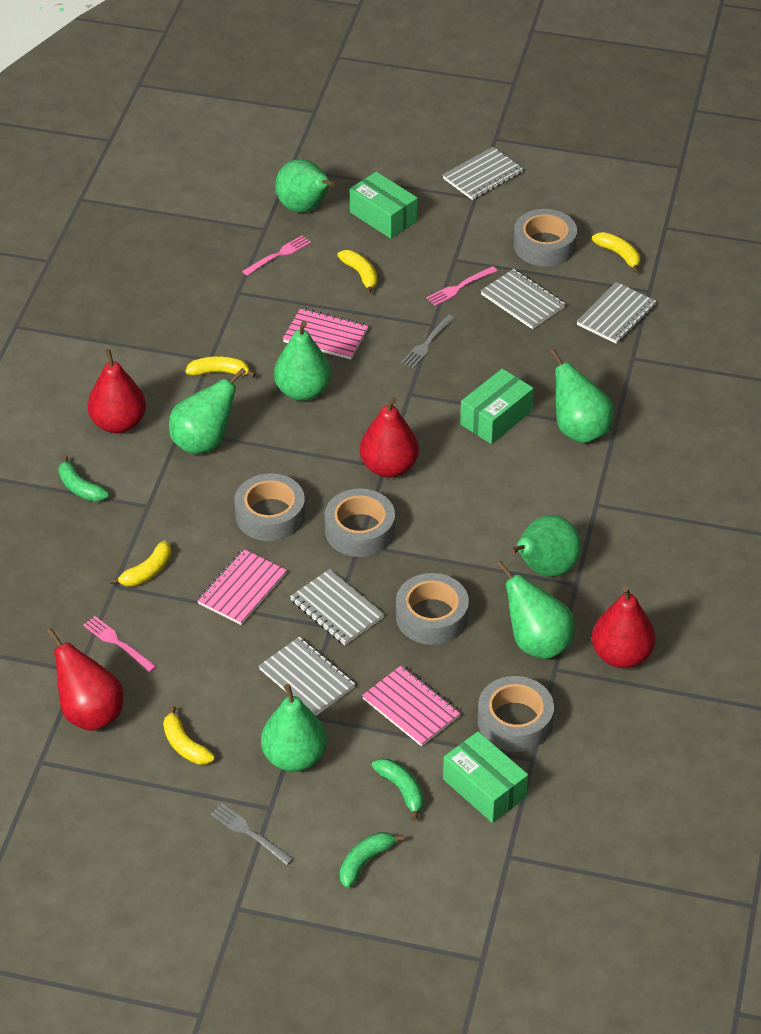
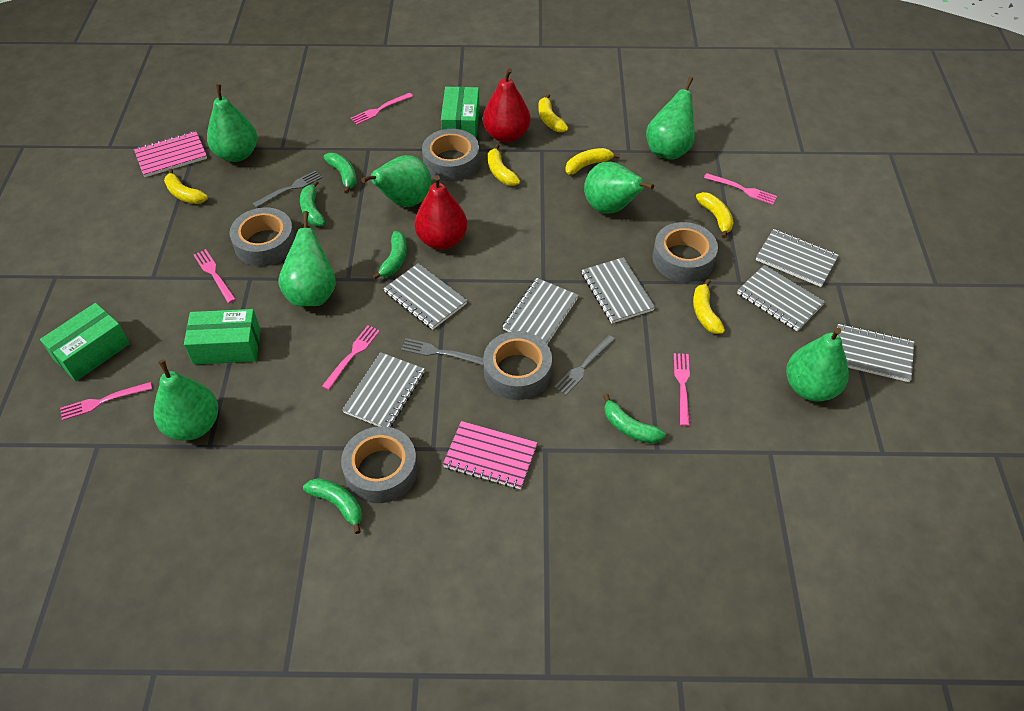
green banana: [58,455,109,502] [340,832,405,888] [372,759,424,821] = 3 -> [300,180,325,226] [303,478,362,534] [324,153,357,194] [372,231,407,280] [603,394,666,443] = 5
grey fork: [211,803,294,865] [401,314,455,368] = 2 -> [253,170,322,208] [401,338,484,365] [554,335,615,395] = 3
grey notebook: [259,637,355,716] [290,569,384,645] [443,147,523,200] [481,269,566,329] [577,282,656,344] = 5 -> [342,352,425,427] [383,263,467,330] [502,278,579,344] [582,257,655,323] [737,265,825,331] [756,229,839,287] [837,324,914,382] = 7
pink fork: [83,616,157,672] [242,235,311,276] [426,266,497,306] = 3 -> [60,382,152,421] [194,249,236,303] [322,325,380,390] [351,93,413,125] [674,353,690,426] [704,173,777,205] = 6
pink notebook: [197,549,287,625] [283,308,369,360] [362,665,461,746] = 3 -> [134,131,207,177] [443,421,537,489] = 2
red pear: [46,628,123,731] [88,349,146,434] [360,396,419,478] [592,586,655,668] = 4 -> [414,175,467,250] [483,68,530,143] = 2
yellow banana: [110,541,171,586] [163,706,215,765] [185,356,256,378] [337,250,377,295] [592,232,640,273] = 5 -> [164,169,208,204] [488,144,520,186] [538,94,568,132] [565,148,620,175] [693,279,725,334] [696,192,733,238] = 6

